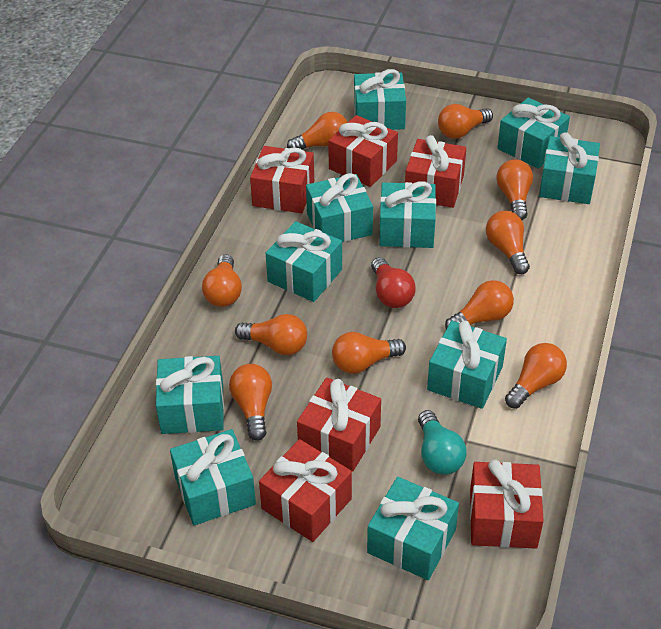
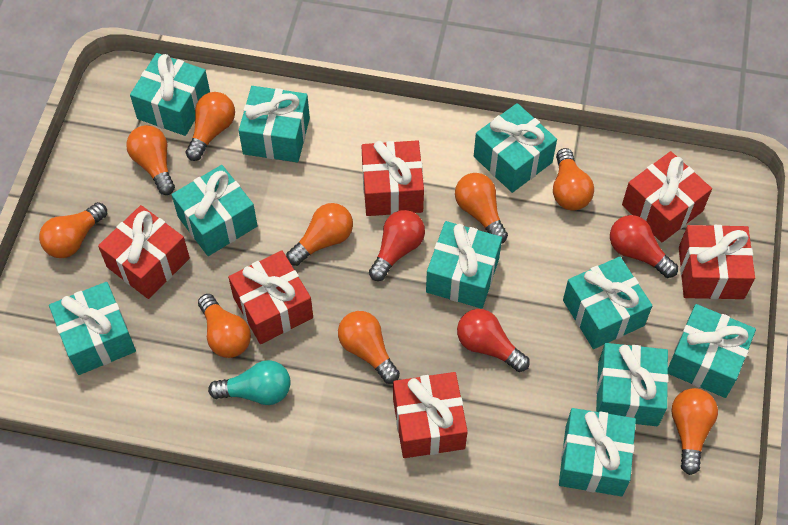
orange light bulb: [202,254,242,307] [229,364,272,441] [235,314,307,355] [287,112,348,150] [332,332,406,374] [438,104,493,139] [445,280,514,329] [486,211,530,274] [496,159,533,220] [505,343,567,409] = 10 -> [39,202,107,258] [126,125,175,195] [186,92,235,161] [198,294,251,358] [286,203,353,266] [338,311,400,384] [455,173,508,244] [553,148,594,210] [671,388,718,475] = 9
red light bulb: [371,257,416,308] = 1 -> [369,210,425,281] [457,309,530,372] [610,215,678,278] = 3

